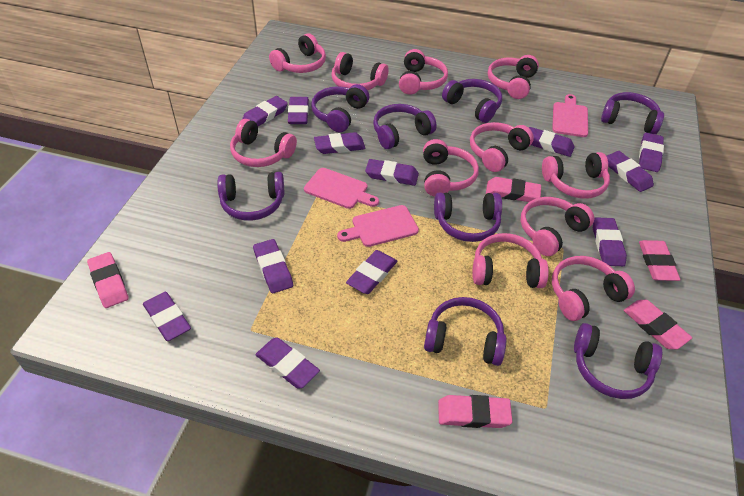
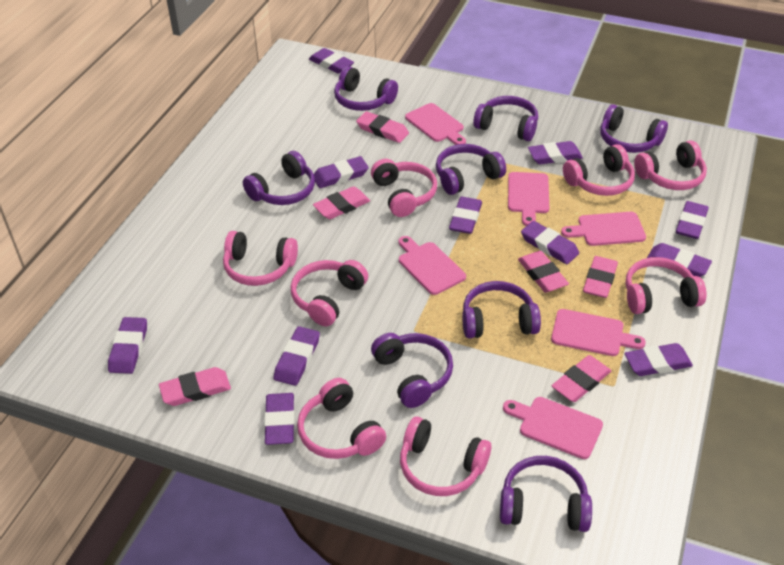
pink cutting board: [304,168,379,209] [337,205,419,247] [552,94,588,137] = 3 -> [398,236,466,295] [405,103,466,145] [503,397,603,459] [508,172,549,226] [551,309,646,356] [561,212,646,246] = 6
pink eraser: [87,252,129,308] [438,395,512,428] [486,177,541,202] [623,300,692,349] [639,240,681,281] = 5 -> [159,367,231,406] [313,186,370,219] [356,111,409,143] [518,251,569,292] [552,355,611,402] [583,256,618,298] = 6
pink headphones: [230,119,297,167] [269,33,326,73] [331,52,388,90] [399,49,448,95] [423,139,479,196] [470,122,534,172] [472,233,549,288] [488,55,539,99] [520,197,594,256] [542,152,610,199] [552,256,635,321] = 11 -> [223,231,298,286] [291,260,368,326] [297,378,386,459] [371,159,437,217] [400,417,491,496] [563,144,635,196] [626,257,707,314] [634,141,707,190] = 8
purple eraser: [143,292,191,341] [242,96,288,126] [253,239,293,293] [255,338,320,388] [288,97,309,124] [314,132,365,154] [346,250,397,294] [365,159,419,186] [529,127,575,157] [593,217,627,266] [606,151,654,192] [639,133,664,172] = 12 -> [108,317,147,374] [264,393,295,445] [274,326,320,386] [309,48,354,74] [314,156,369,188] [449,197,482,234] [521,221,579,264] [528,141,583,165] [625,343,693,376] [647,243,712,277] [676,201,709,239] = 11

